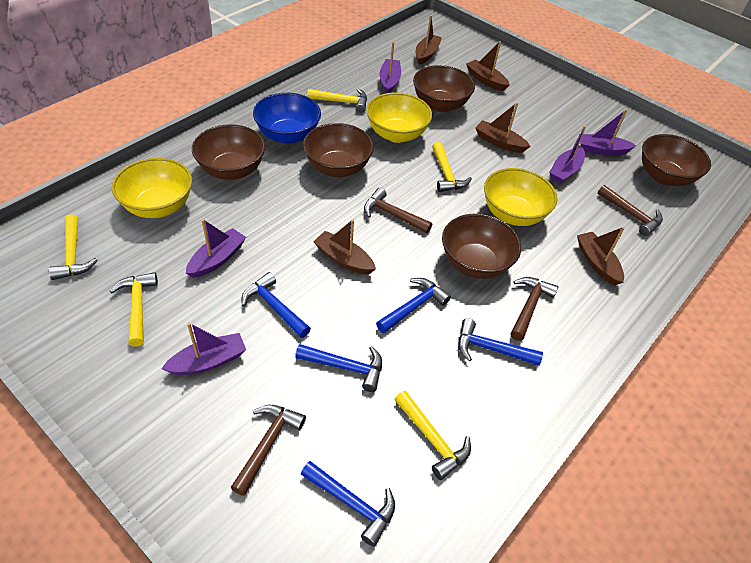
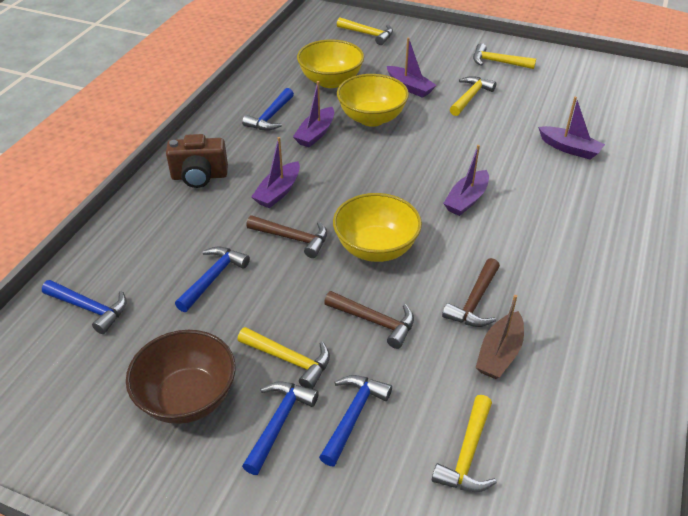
blue bowl: [253,93,321,144] = 1 -> none = 0
brown boat: [313,219,376,274] [416,15,442,65] [466,41,510,91] [475,102,531,153] [577,227,625,286] = 5 -> [476,295,524,379] = 1
brown bowl: [192,124,265,180] [303,123,374,177] [413,65,475,112] [442,214,521,279] [642,134,711,186] = 5 -> [126,330,235,424] = 1
brown camera: none = 0 -> [166,134,228,188] = 1
brown hammer: [230,405,306,496] [364,188,432,234] [510,277,558,341] [597,185,663,236] = 4 -> [246,215,327,258] [324,291,414,349] [442,258,500,327] = 3

